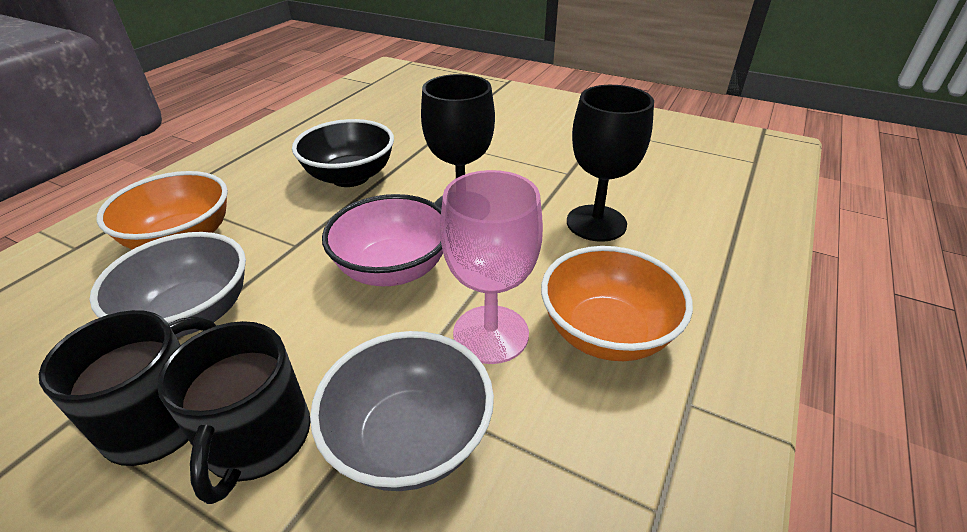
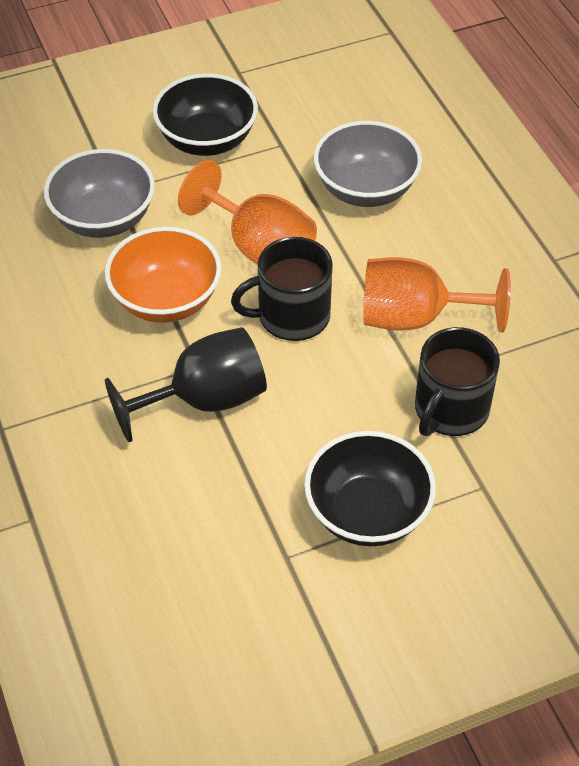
black bowl: [292,119,394,187] = 1 -> [152,73,258,156] [304,431,436,546] = 2
black goblet: [421,74,495,208] [567,85,654,242] = 2 -> [105,327,267,442] = 1
orange bowl: [97,171,228,250] [541,246,693,361] = 2 -> [105,227,222,323] = 1
orange goblet: none = 0 -> [178,160,317,265] [363,257,511,332] = 2
pink bowl: [322,194,443,286] = 1 -> none = 0
pink goblet: [440,170,543,364] = 1 -> none = 0

